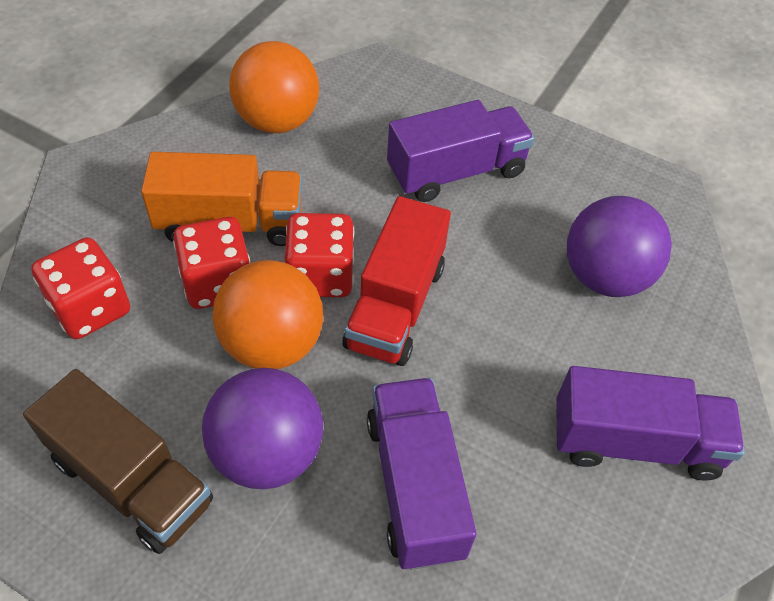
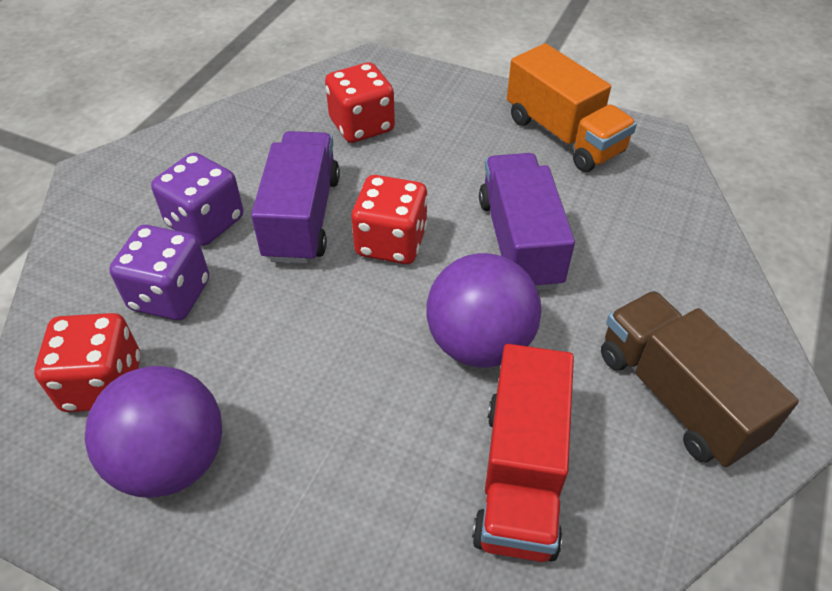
orange ball: [212,260,323,369] [229,41,319,133] = 2 -> none = 0
purple dice: none = 0 -> [109,225,209,320] [151,153,243,246] = 2
purple truck: [367,378,476,570] [387,100,534,202] [556,366,745,481] = 3 -> [251,131,340,264] [479,153,575,291] = 2

